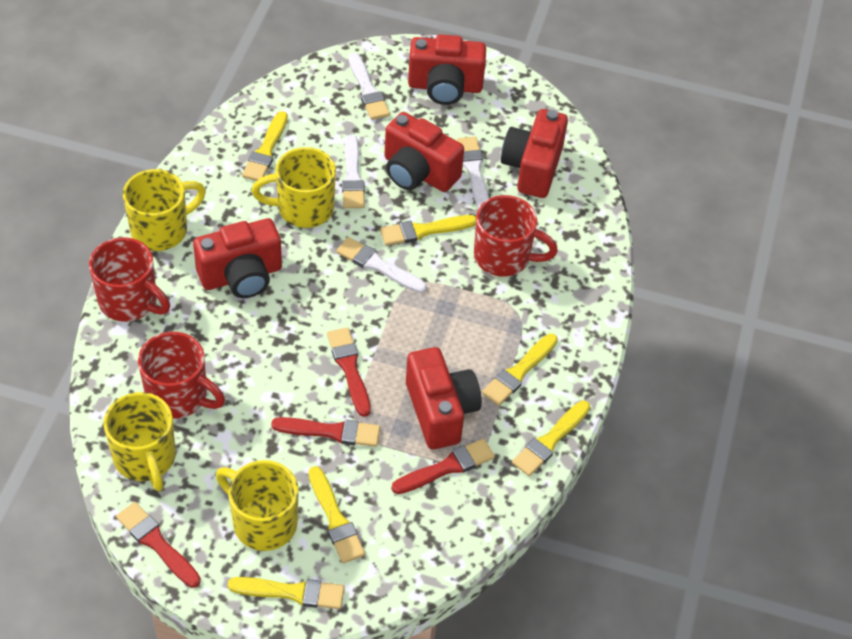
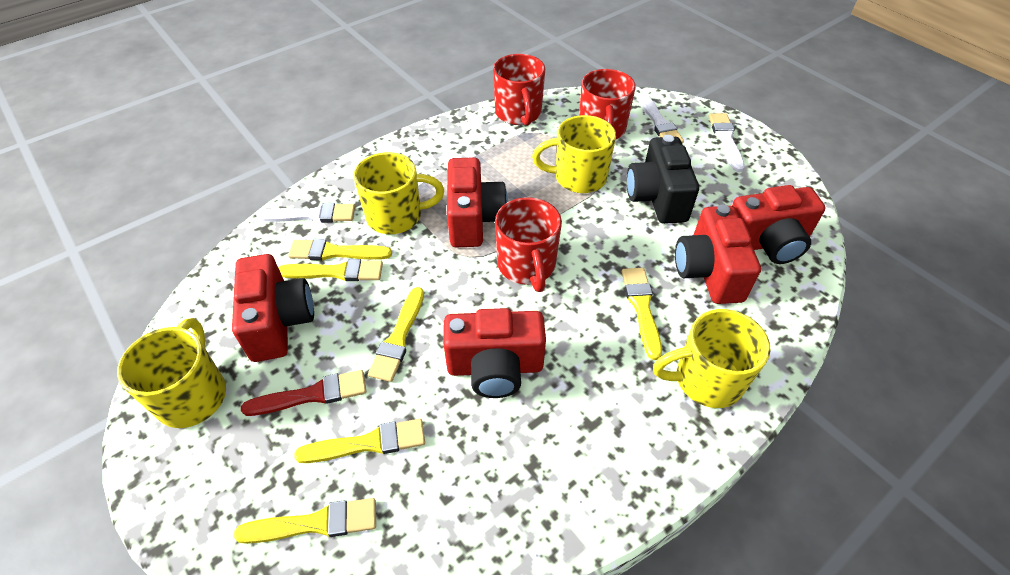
black camera: none = 0 -> [626,135,699,224] = 1
red brush: [116,502,201,588] [271,417,380,447] [327,327,371,417] [392,439,495,494] = 4 -> [241,370,366,416] = 1
white brush: [336,237,427,293] [342,135,365,208] [349,53,390,120] [457,137,489,209] = 4 -> [256,203,355,223] [638,93,684,143] [709,113,744,172] = 3

